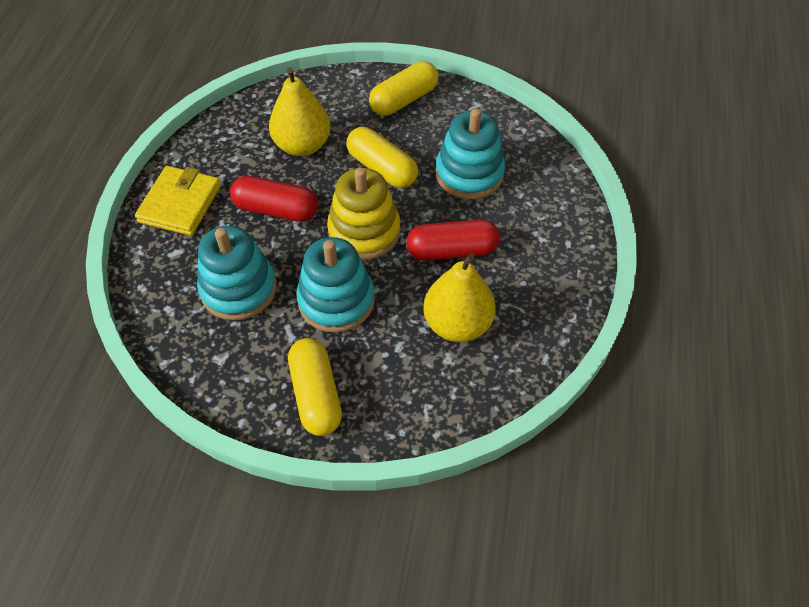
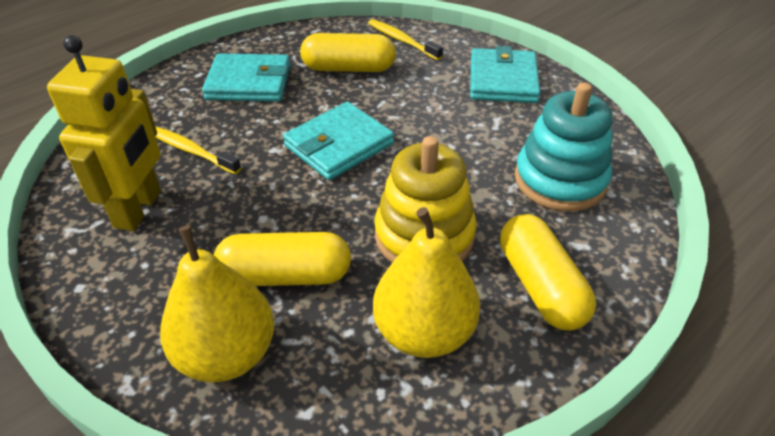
red capsule: [230,176,318,222] [406,219,500,261] = 2 -> none = 0
turquoise stacking toy: [197,226,276,321] [296,237,375,333] [435,108,505,199] = 3 -> [515,83,612,211] = 1
turquoise wallet: none = 0 -> [202,54,290,101] [283,102,394,180] [470,46,540,103] = 3
yellow robot: none = 0 -> [47,35,161,231] = 1
yellow toothbrush: none = 0 -> [155,126,241,174] [368,19,443,60] = 2
yellow wallet: [135,166,221,236] = 1 -> none = 0

